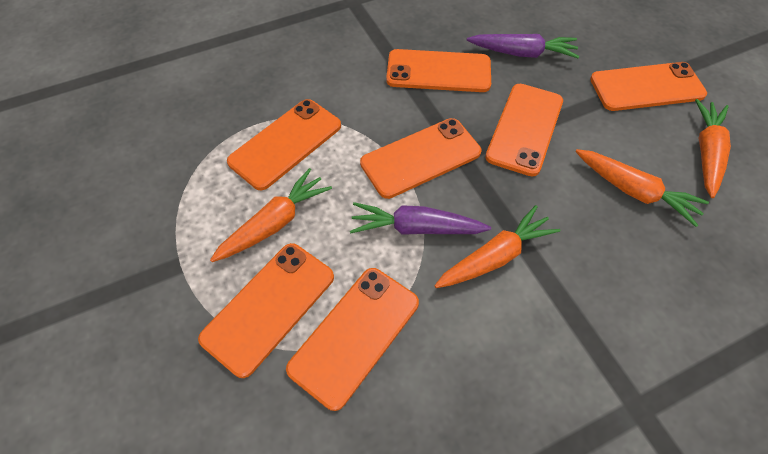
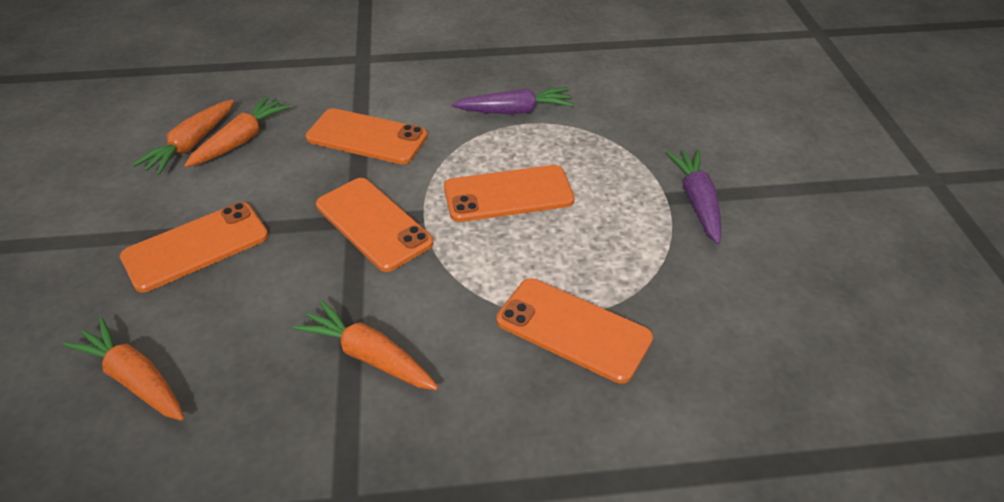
orange phone: [198,243,334,378] [227,99,341,191] [286,268,419,411] [360,118,481,199] [386,49,491,92] [485,84,563,176] [590,62,707,111] = 7 -> [120,202,268,292] [306,108,428,164] [316,178,433,272] [444,165,574,222] [497,278,653,384] = 5

